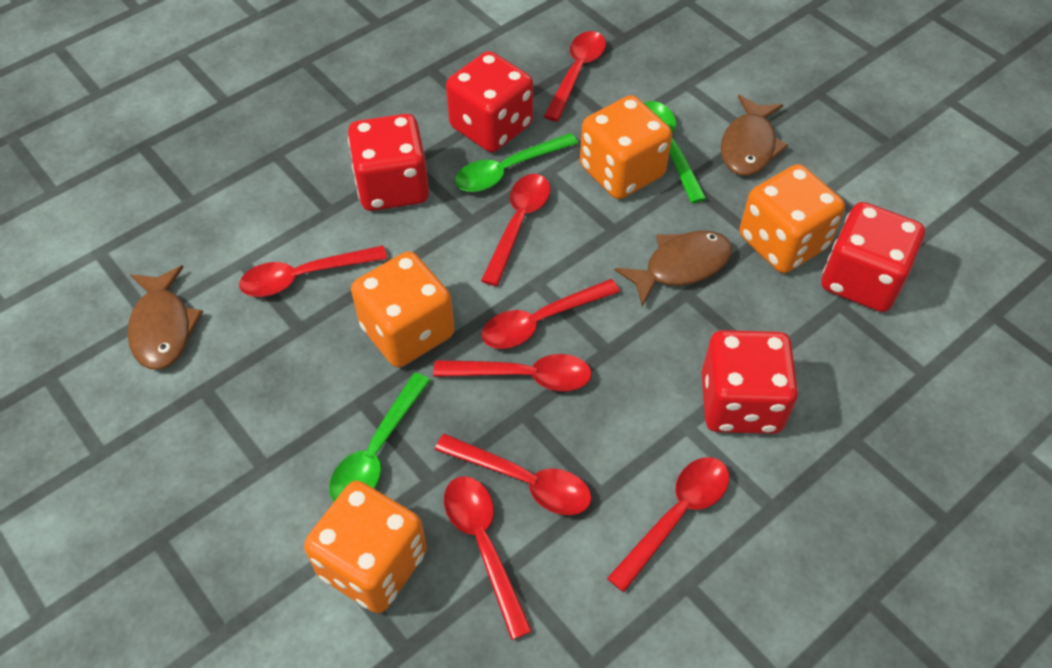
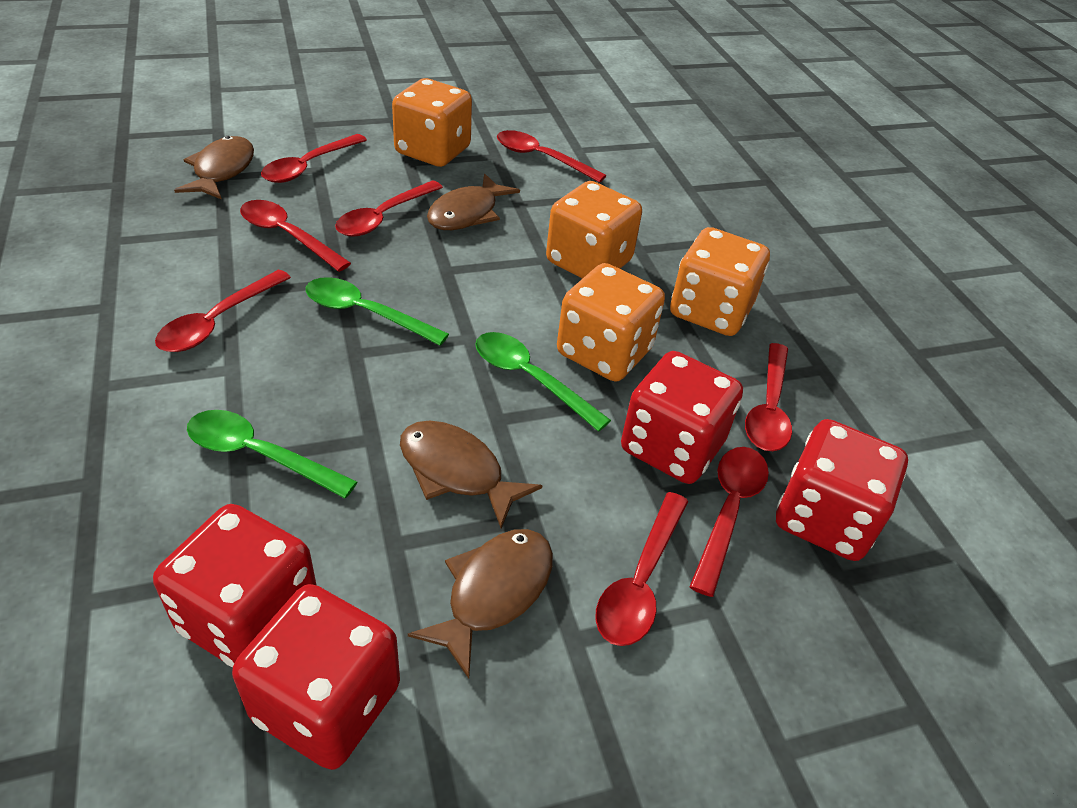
brown fish: [127,265,203,370] [615,231,732,307] [721,95,789,176] = 3 -> [174,136,254,200] [400,421,543,528] [408,529,553,679] [427,173,520,230] = 4

